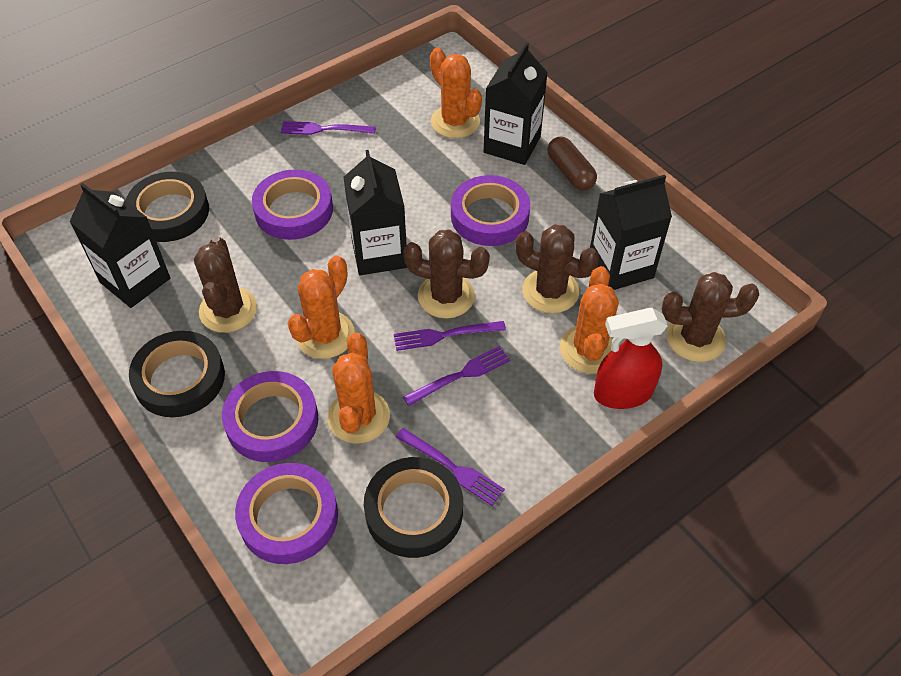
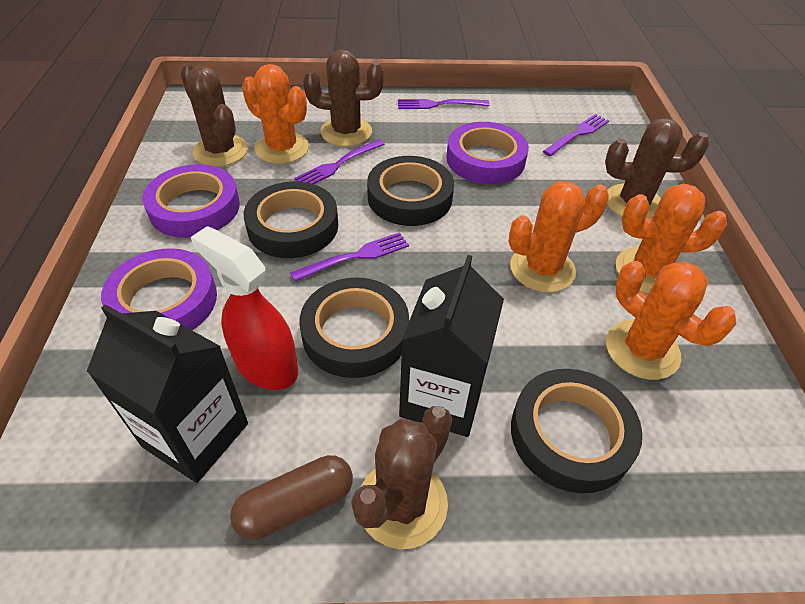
black carton: [69,183,170,308] [343,150,407,275] [484,43,548,165] [590,175,672,290] = 4 -> [87,304,248,483] [399,255,504,437] = 2
black tape: [126,172,209,242] [129,331,225,417] [364,457,463,558] = 3 -> [244,181,338,258] [300,278,409,378] [367,156,454,226] [511,369,642,493] = 4
purple tape: [222,371,318,462] [235,463,338,564] [252,169,333,240] [451,175,530,246] = 4 -> [101,248,217,330] [143,164,240,238] [446,122,529,184] = 3

